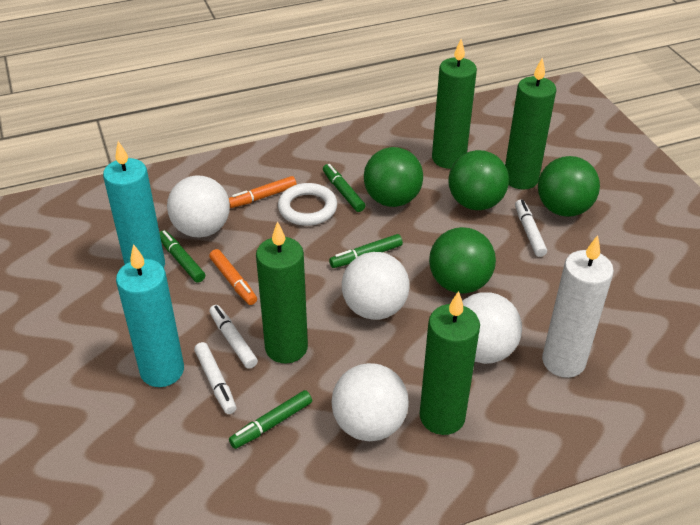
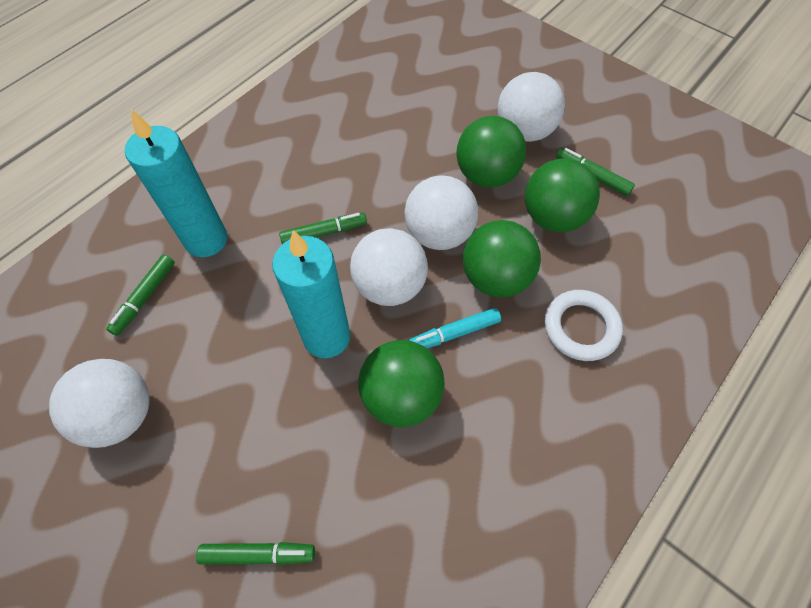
green candle: [256,221,308,363] [420,291,480,435] [432,39,477,169] [505,57,556,190] = 4 -> none = 0
orange marker: [209,249,257,305] [229,176,297,208] = 2 -> none = 0
turquoise marker: none = 0 -> [409,308,501,348] = 1
white candle: [542,235,614,378] = 1 -> none = 0
white marker: [194,342,236,414] [209,305,258,369] [515,199,547,257] = 3 -> none = 0

